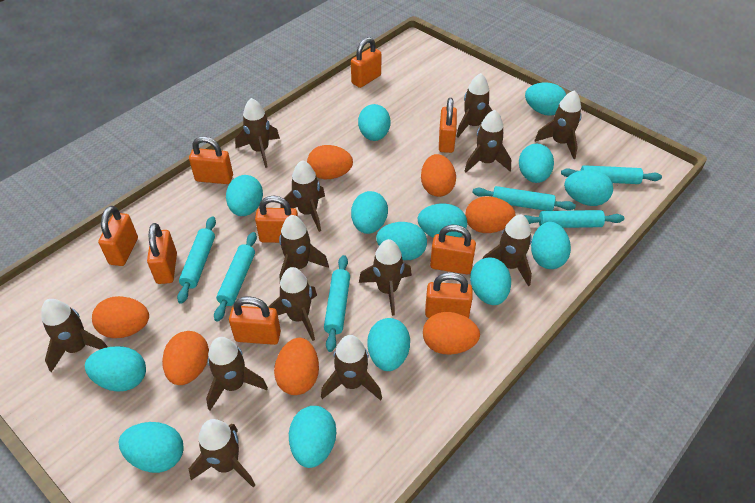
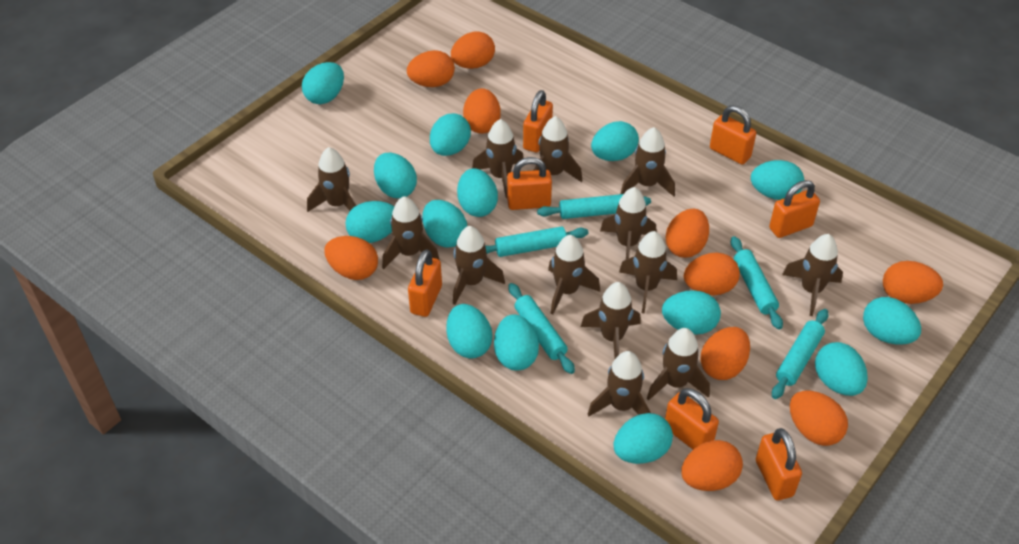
orange egg: [92,296,149,338] [162,331,209,385] [274,338,319,395] [307,145,353,179] [421,154,456,197] [423,312,480,355] [465,196,516,233] = 7 -> [324,236,378,280] [407,50,455,87] [451,31,495,69] [463,88,501,134] [666,209,709,258] [681,440,743,491] [684,253,740,295] [701,327,750,380] [790,391,848,446] [883,261,943,304] = 10
orange padlock: [98,206,138,266] [147,223,177,284] [189,136,233,184] [229,296,281,345] [255,196,298,243] [351,37,381,88] [425,272,473,318] [430,225,476,274] [439,98,457,153] = 9 -> [408,249,442,317] [507,157,552,210] [523,90,553,152] [665,388,719,450] [710,105,756,165] [756,428,802,500] [769,180,820,238] = 7
turquoise rolling pin: [177,216,216,304] [214,232,257,322] [324,255,350,352] [473,186,576,211] [525,210,624,228] [561,165,662,184] = 6 -> [485,226,589,257] [508,283,575,374] [537,194,651,219] [731,236,783,330] [772,309,829,399] = 5

